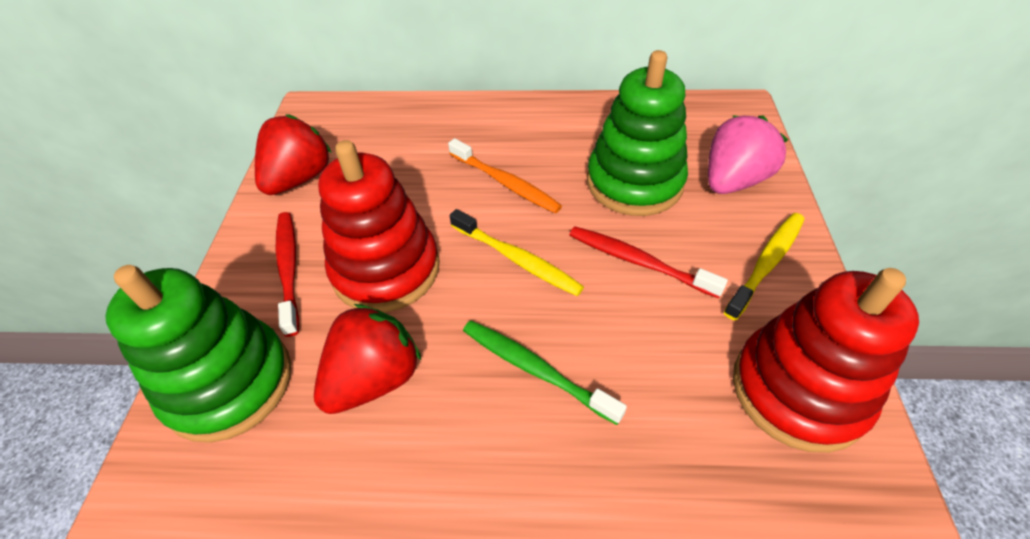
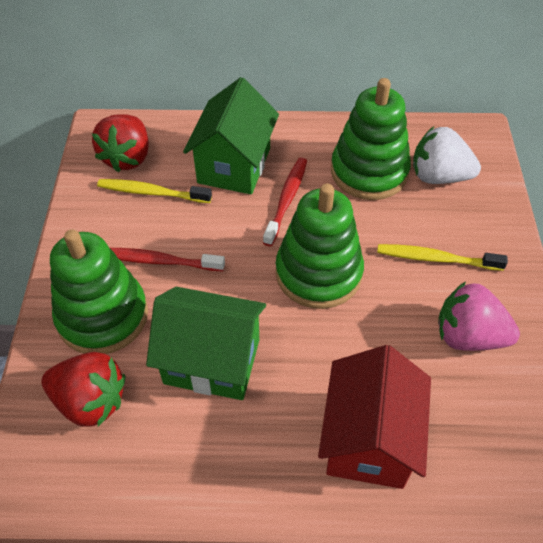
green house: none = 0 -> [146,287,266,400] [183,77,279,194] = 2
green stacking toy: [105,265,291,443] [587,50,688,216] = 2 -> [50,229,148,354] [276,184,364,309] [331,78,411,200] = 3
green toothbrush: [463,320,627,425] = 1 -> none = 0
orange toothbrush: [448,138,562,213] = 1 -> none = 0
red house: none = 0 -> [318,345,431,489] = 1
red stacking toy: [318,140,440,313] [733,268,919,453] = 2 -> none = 0
white strawberry: none = 0 -> [413,126,481,184] = 1

